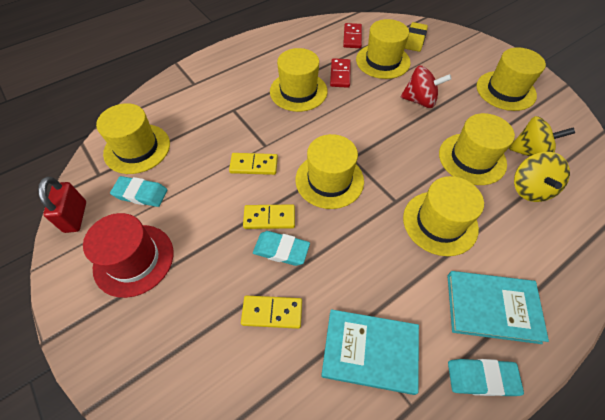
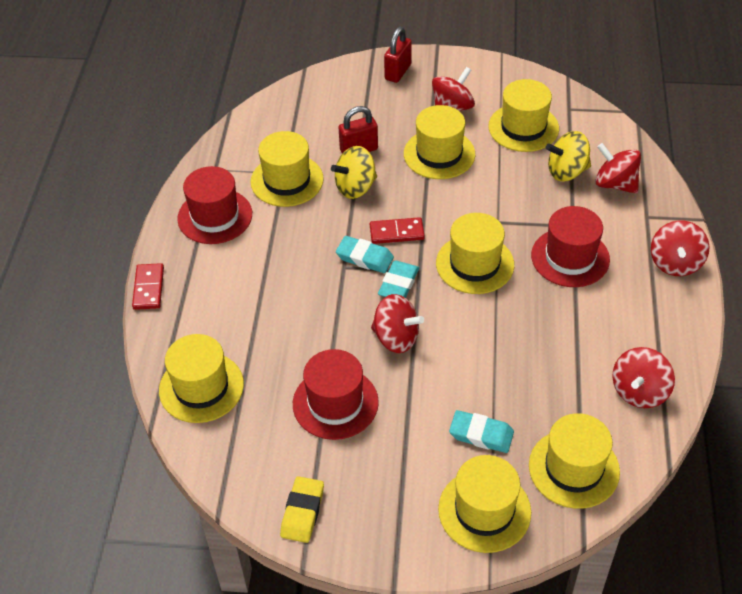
red hat: [83,213,174,298] = 1 -> [177,166,252,244] [293,349,379,440] [531,206,610,287] = 3
red padlock: [38,177,86,233] = 1 -> [339,106,378,153] [384,27,412,83] = 2
red spinning top: [401,66,452,108] = 1 -> [371,294,424,353] [432,67,475,111] [595,143,641,194] [612,347,675,408] [651,220,710,276] = 5
turquoise book: [321,309,419,395] [447,271,549,344] = 2 -> none = 0
yellow domino: [229,153,278,175] [241,295,302,329] [243,204,295,229] = 3 -> none = 0

